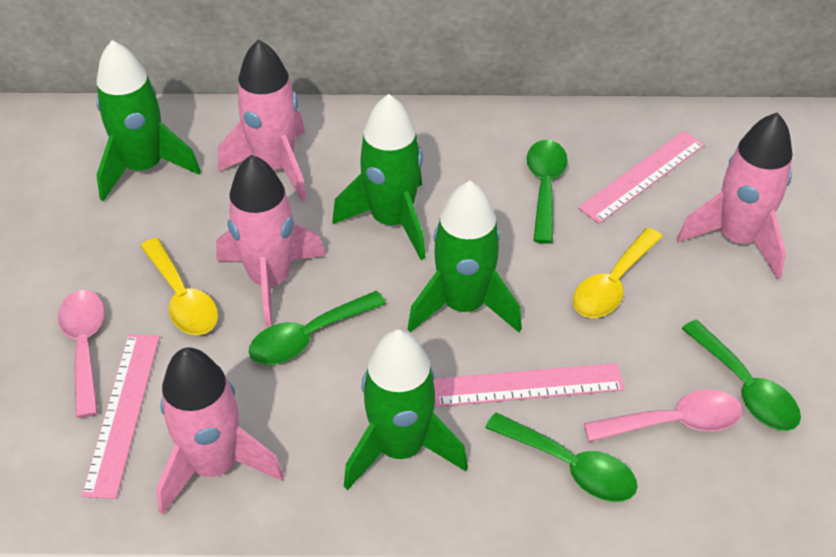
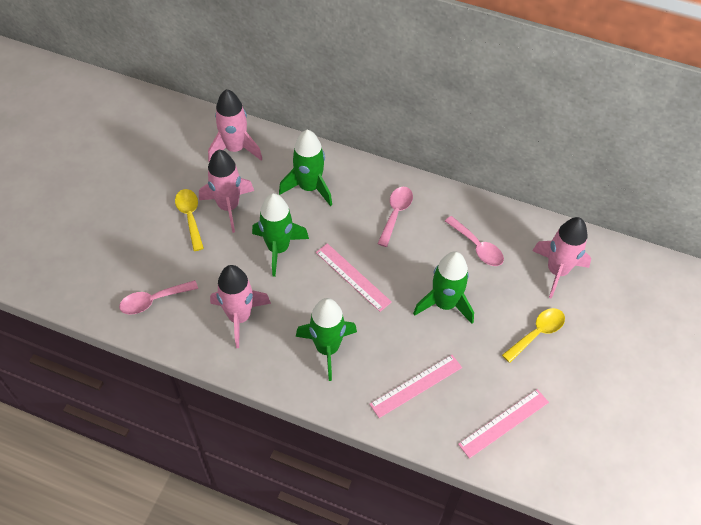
green spoon: [249,291,386,365] [485,412,638,502] [527,140,567,244] [682,320,801,431] = 4 -> none = 0
pink spoon: [58,290,105,418] [584,390,743,442] = 2 -> [119,280,198,314] [377,187,413,247] [445,216,504,266] = 3

